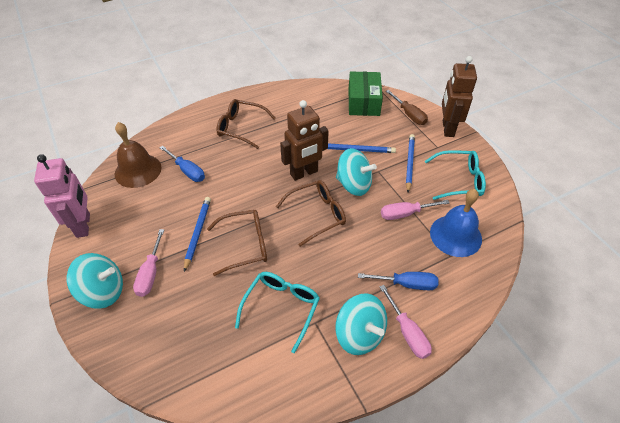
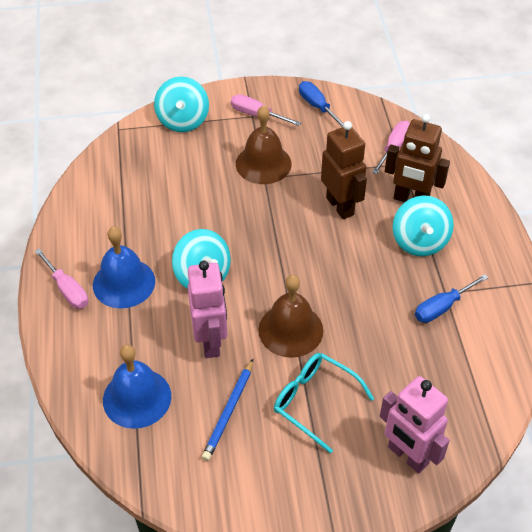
blue bell: [430,189,482,257] = 1 -> [93,227,155,308] [103,345,171,429] = 2
blue pencil: [184,197,211,272] [328,143,396,153] [406,134,415,193] = 3 -> [202,359,253,461] = 1
brown bell: [115,122,162,188] = 1 -> [236,105,292,184] [258,275,323,358] = 2
brown glasses: [207,210,267,276] [216,99,275,149] [276,180,346,246] = 3 -> none = 0
brown screwdriver: [386,90,428,125] = 1 -> none = 0
green box: [348,72,383,116] = 1 -> none = 0
pink robot: [34,154,90,238] = 1 -> [188,261,227,358] [380,376,450,473] = 2
turquoise glasses: [235,272,320,353] [425,150,486,200] = 2 -> [274,353,374,453] = 1

